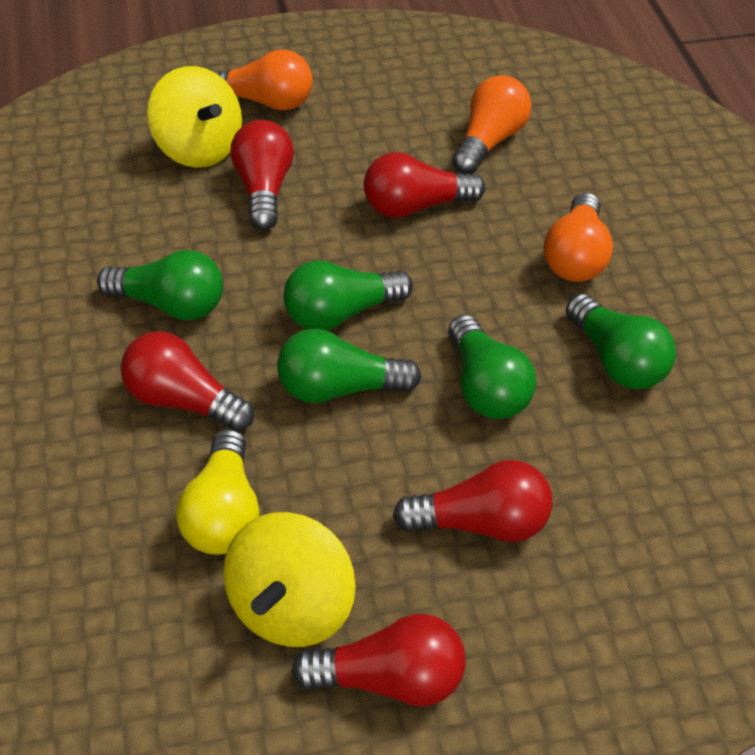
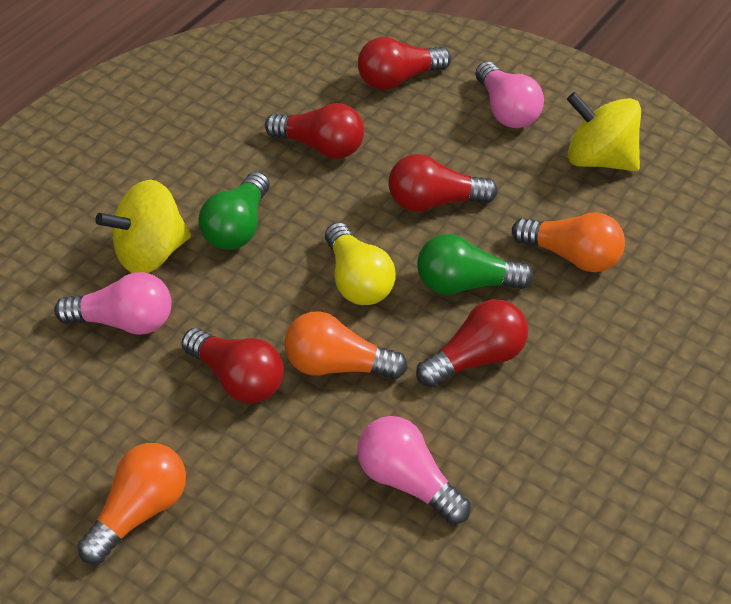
green light bulb: [97,250,223,320] [277,329,422,403] [283,260,413,331] [448,315,536,419] [566,294,676,389] = 5 -> [198,172,270,250] [417,234,534,295] = 2
pink light bulb: none = 0 -> [54,272,172,335] [357,416,471,524] [475,62,544,128] = 3

